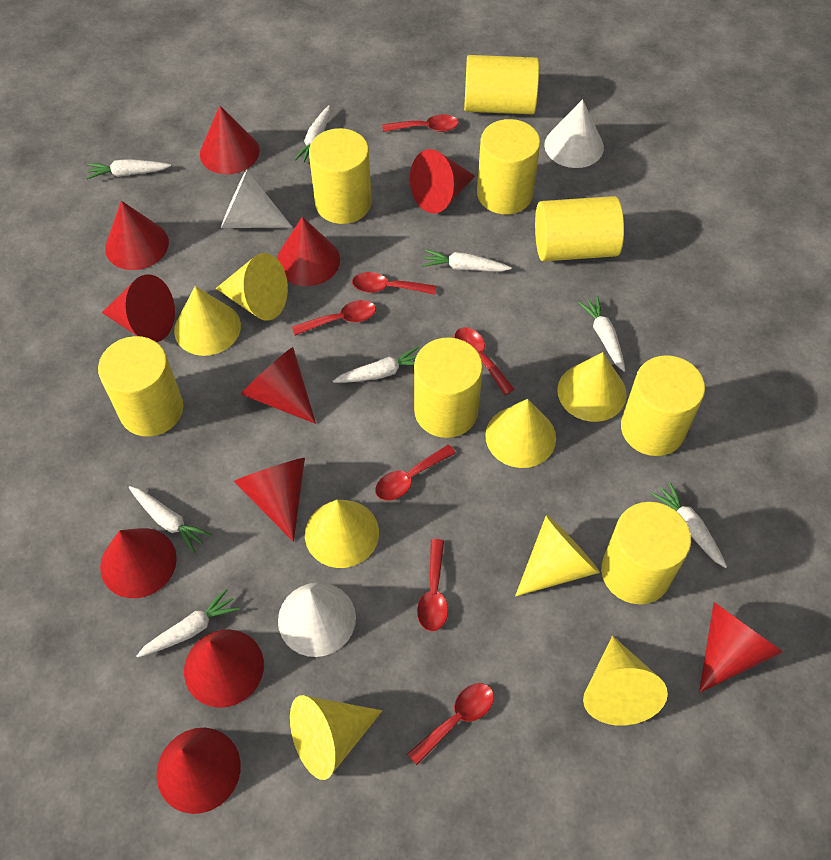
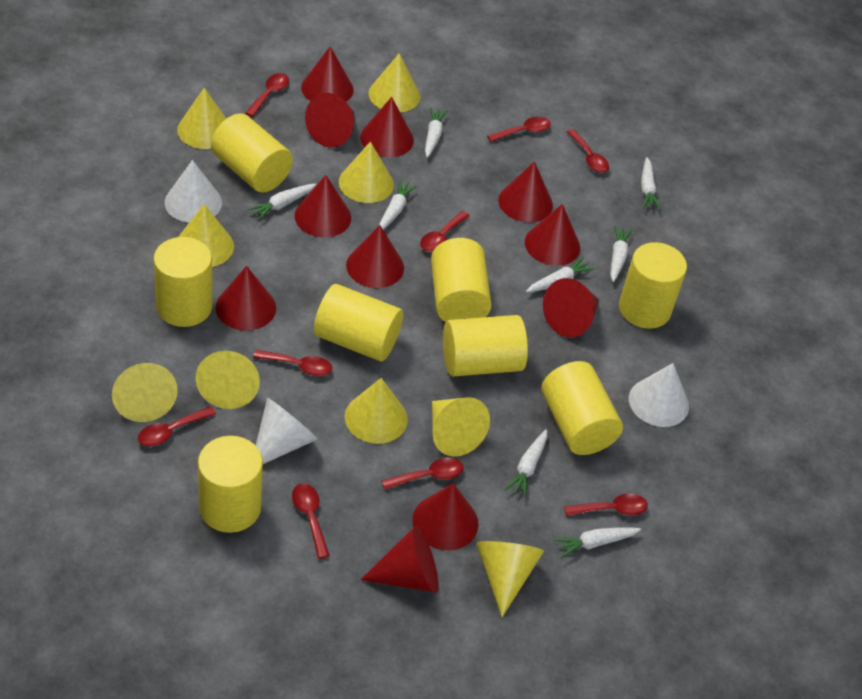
red spoon: [292,300,376,336] [352,272,436,295] [375,445,456,501] [382,114,459,132] [407,683,494,765] [417,539,448,631] [455,327,515,395] = 7 -> [138,406,216,446] [245,73,289,117] [253,350,332,376] [292,483,330,559] [382,458,464,490] [420,211,470,252] [487,117,551,142] [564,494,648,516] [567,129,609,173] = 9
yellow cone: [174,286,241,356] [216,253,288,321] [290,695,382,780] [305,500,379,568] [485,399,556,468] [515,515,600,596] [557,352,627,422] [583,636,668,725] = 8 -> [112,363,178,422] [177,88,226,149] [179,204,234,267] [195,351,260,409] [339,141,394,203] [345,378,408,444] [368,53,420,113] [432,397,490,457] [476,541,544,617] = 9

